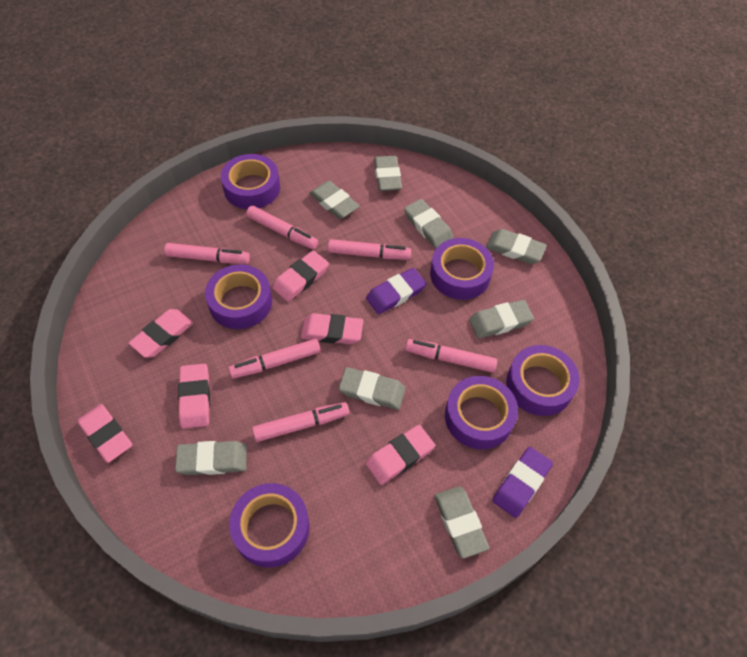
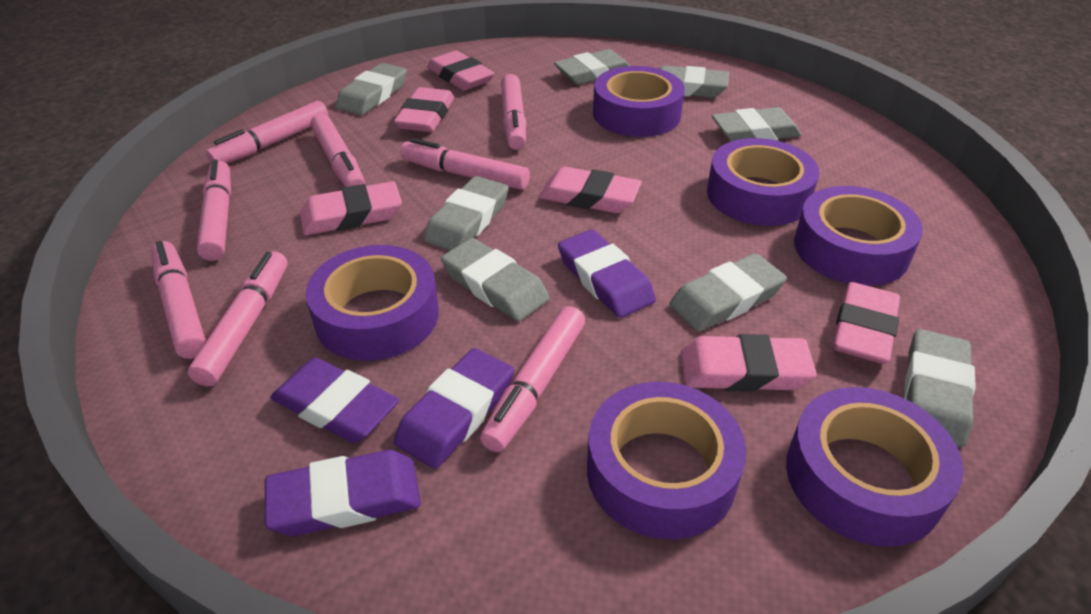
pink marker: [164,243,250,264] [228,339,320,379] [246,205,319,250] [252,402,349,442] [328,239,411,260] [405,339,497,373] = 6 -> [151,241,206,359] [188,251,288,386] [197,159,231,261] [206,101,328,164] [310,114,366,187] [400,138,530,190] [480,306,585,452] [501,74,526,150] = 8
purple eraser: [366,268,427,314] [492,447,553,518] = 2 -> [265,450,421,536] [270,358,399,443] [394,348,514,469] [558,229,656,318] = 4

